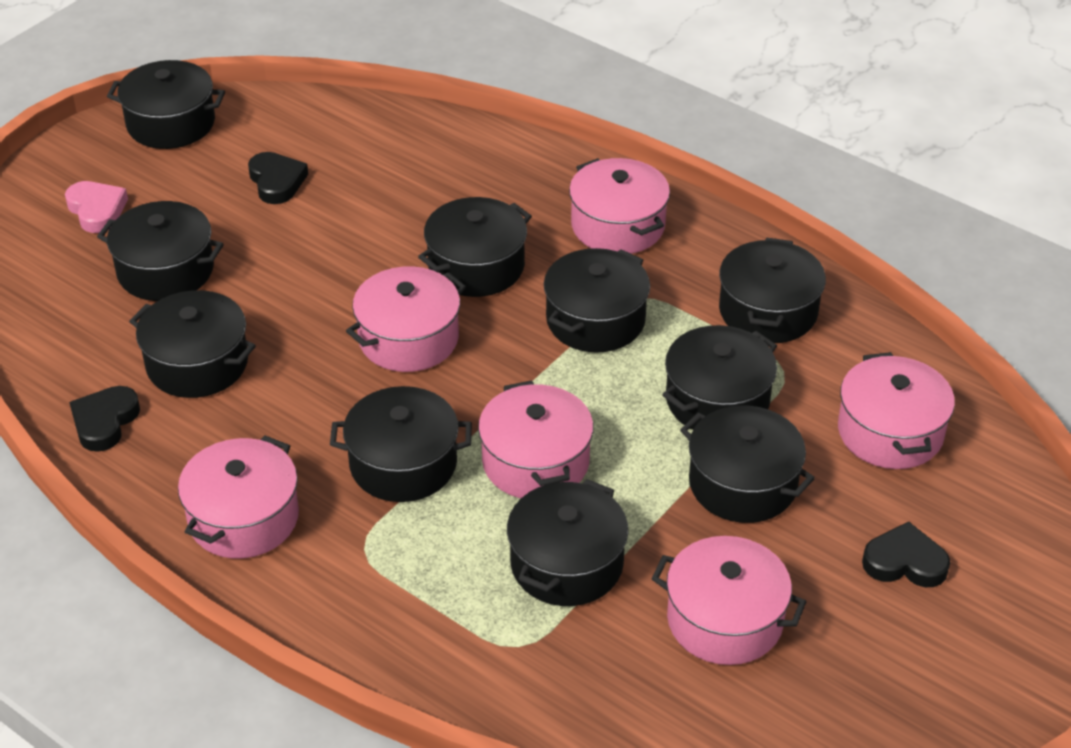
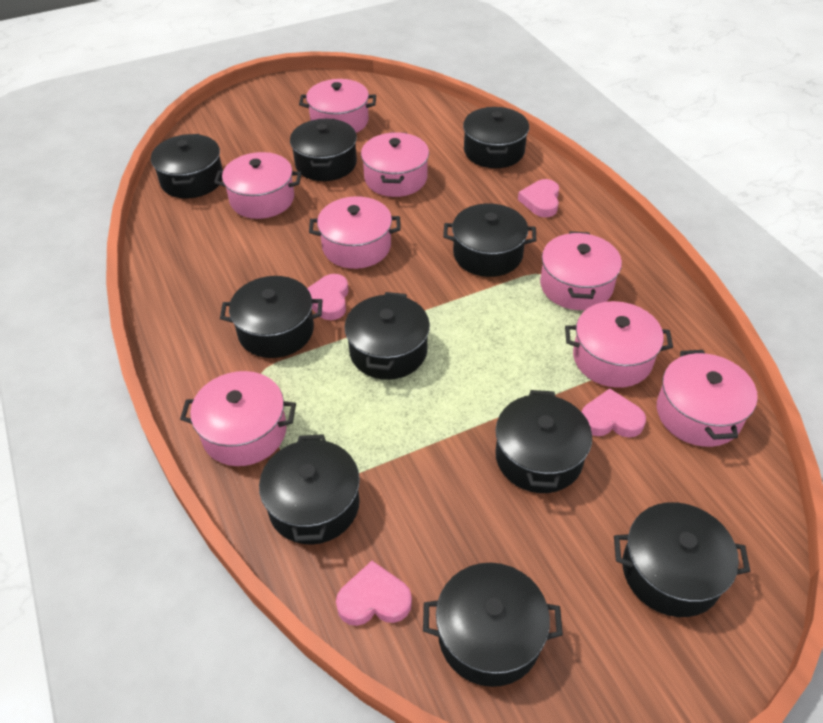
black heart: [69,386,140,452] [248,152,308,204] [862,521,950,587] = 3 -> none = 0
pink heart: [65,181,128,233] = 1 -> [307,274,349,320] [336,561,412,626] [518,179,559,217] [582,388,646,438] = 4
pink pot: [178,436,299,559] [346,266,466,372] [478,380,593,498] [569,158,670,254] [652,536,807,665] [838,352,955,469] = 6 -> [180,371,296,466] [214,152,302,219] [299,79,376,133] [309,196,401,269] [361,132,429,197] [540,231,622,310] [565,301,673,388] [657,350,758,447] = 8

